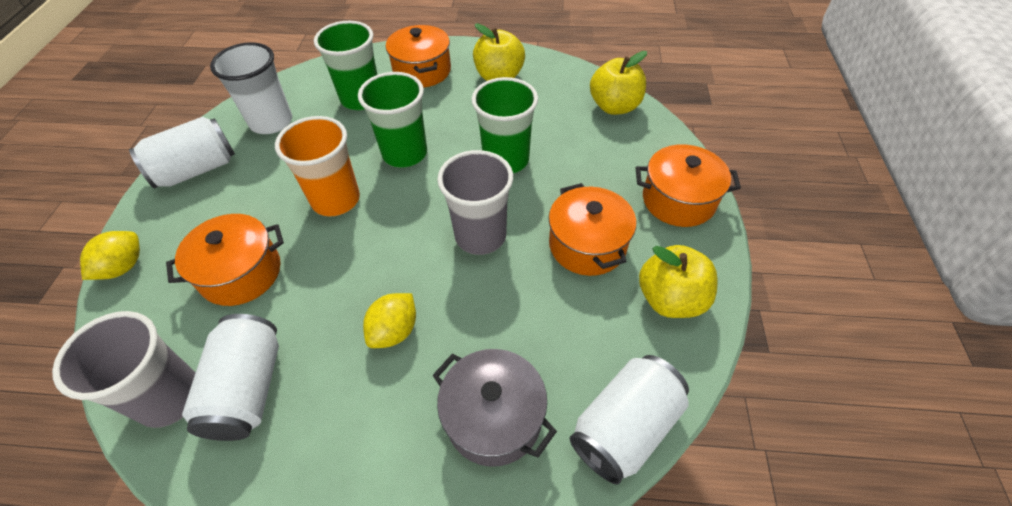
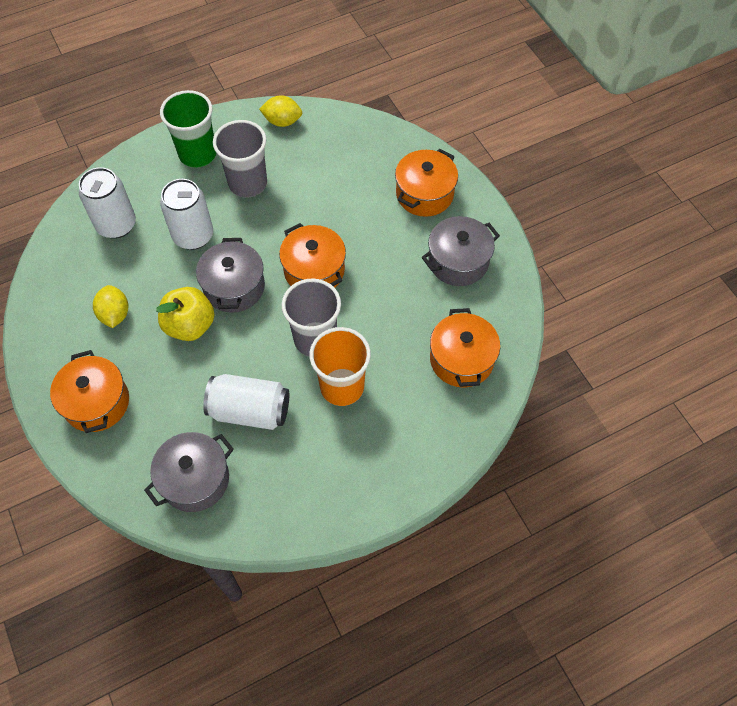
green cup: [314,21,378,110] [358,72,427,168] [472,77,538,173] = 3 -> [160,90,216,168] = 1
grey pot: [432,349,557,467] = 1 -> [144,432,234,512] [196,238,265,313] [422,216,500,286] = 3
white cup: [210,42,292,134] = 1 -> none = 0
yellow apple: [473,23,525,81] [590,51,647,115] [639,245,718,318] = 3 -> [156,287,214,341] = 1

